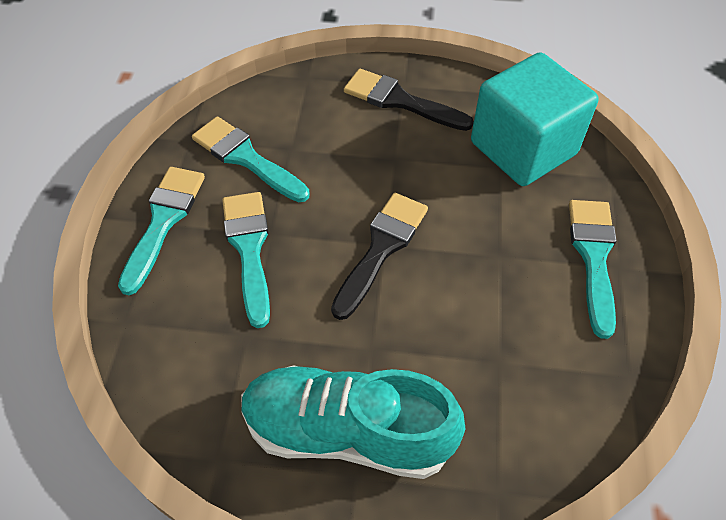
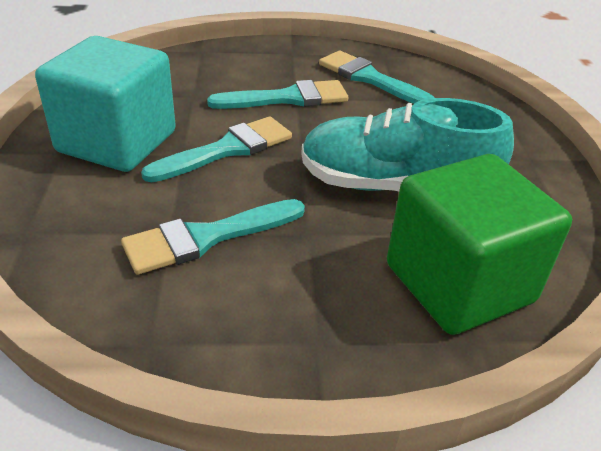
black brush: [331,193,428,320] [344,69,474,131] = 2 -> none = 0
green cube: none = 0 -> [387,154,572,335] = 1

